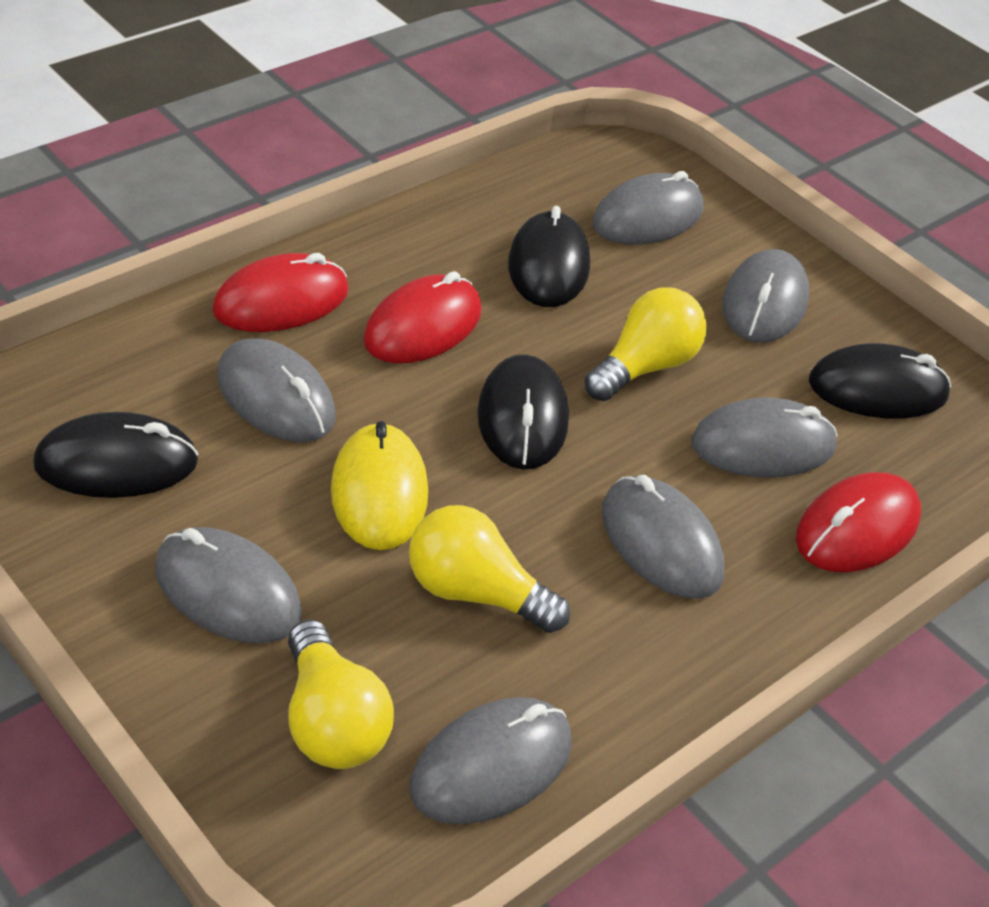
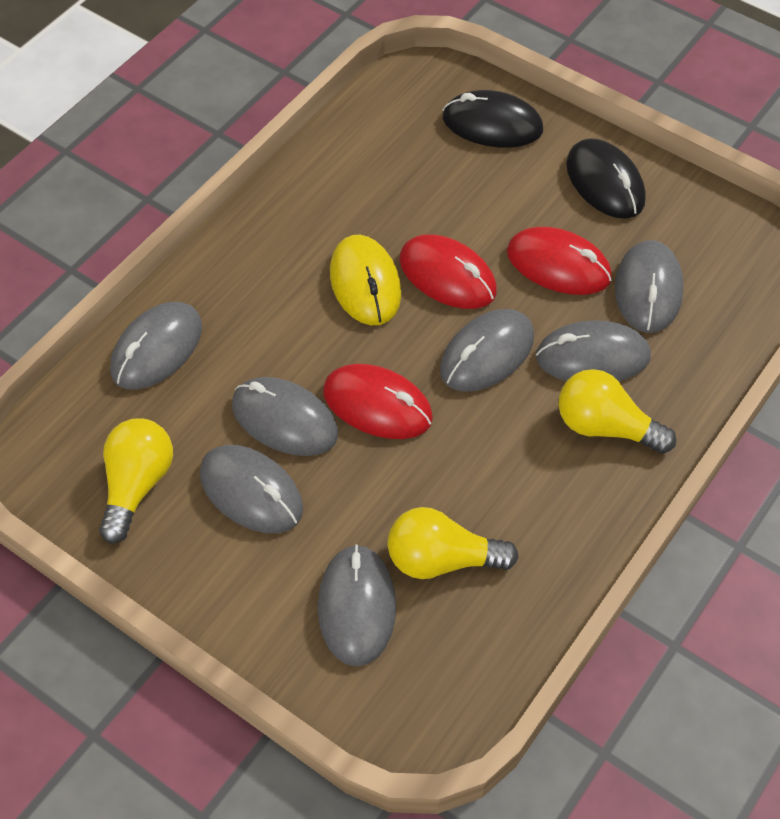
black mouse: [33,412,199,498] [477,354,569,469] [508,206,590,307] [809,343,951,419] = 4 -> [443,90,543,148] [566,138,646,219] = 2

